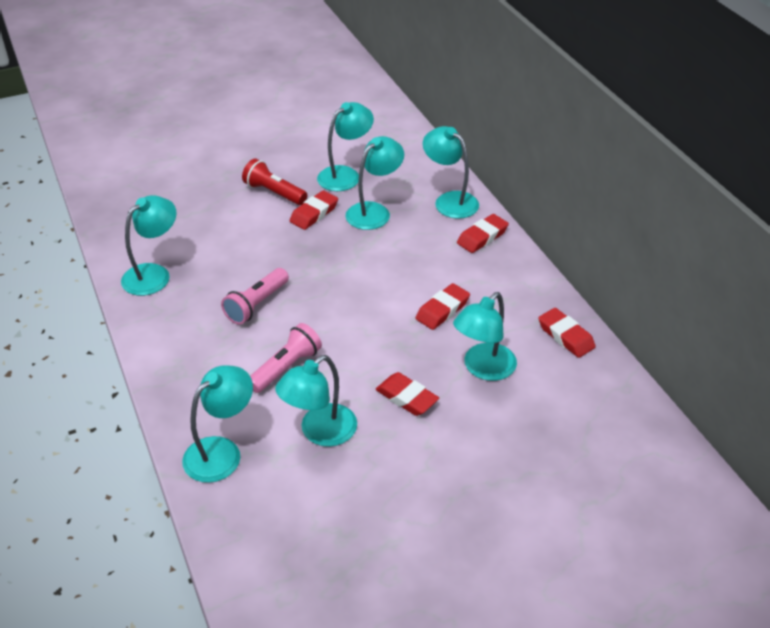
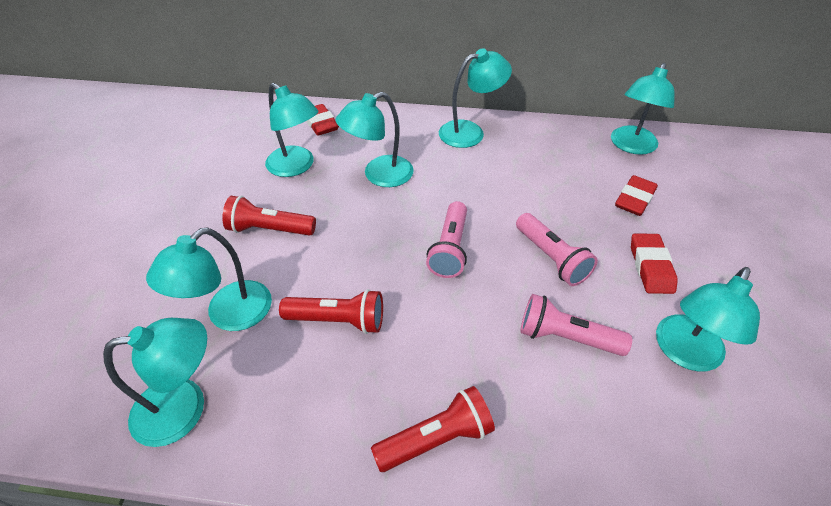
pink flashlight: [221,268,289,325] [250,323,322,393] = 2 -> [426,201,467,278] [516,213,598,286] [520,294,632,356] = 3
red eraser: [290,190,338,230] [376,372,439,416] [416,283,470,330] [457,214,509,253] [538,308,596,358] = 5 -> [306,104,339,136] [615,175,658,216] [631,233,678,294] = 3
red flashlight: [242,159,307,205] = 1 -> [222,196,316,236] [279,289,383,334] [371,386,495,472] = 3

